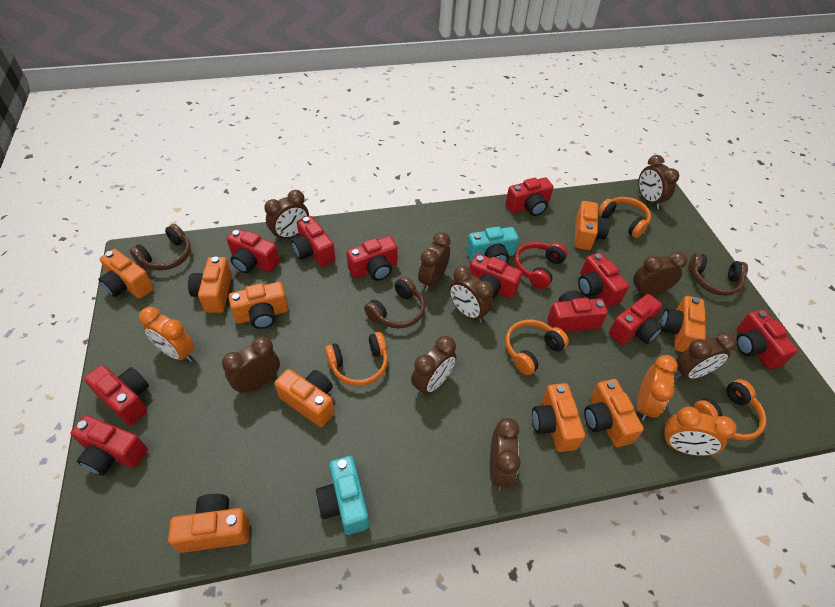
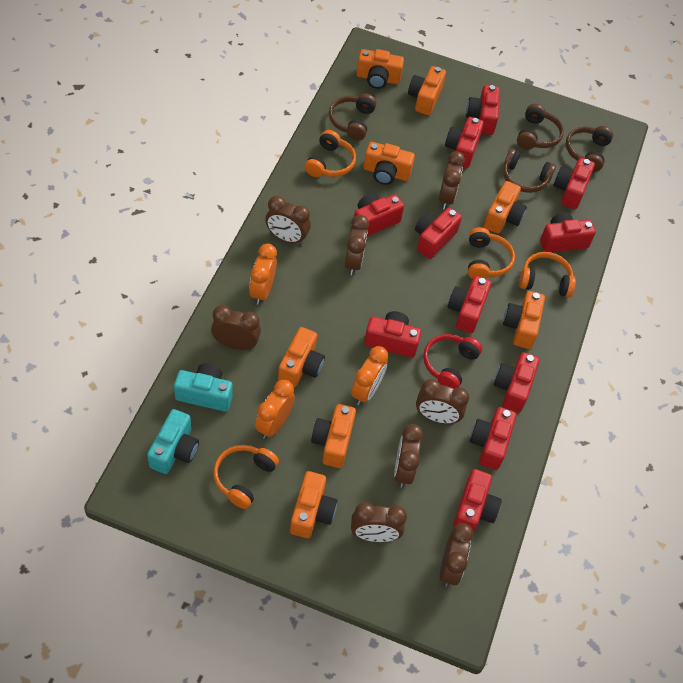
brown clock: [222,336,280,394] [264,190,309,242] [411,336,456,396] [418,232,451,291] [449,266,494,323] [490,418,520,490] [633,251,687,296] [638,155,679,209] [674,332,737,379] = 9 -> [211,305,261,350] [265,196,311,245] [345,215,369,275] [351,502,407,542] [394,424,423,488] [416,379,469,424] [439,151,465,210] [440,523,474,587] = 8
brown headphones: [130,224,191,271] [364,276,425,328] [688,253,748,296] = 3 -> [329,94,377,140] [503,148,556,193] [517,104,564,149] [566,126,613,172] = 4
orange camera: [98,249,154,299] [168,494,250,553] [188,257,232,313] [229,282,288,329] [274,369,335,427] [532,383,585,452] [574,201,610,250] [584,379,644,447] [660,296,706,352] = 9 -> [278,327,325,388] [290,471,337,538] [311,404,356,468] [356,49,404,89] [364,142,415,185] [408,66,446,115] [484,181,527,234] [503,291,545,349] = 8

